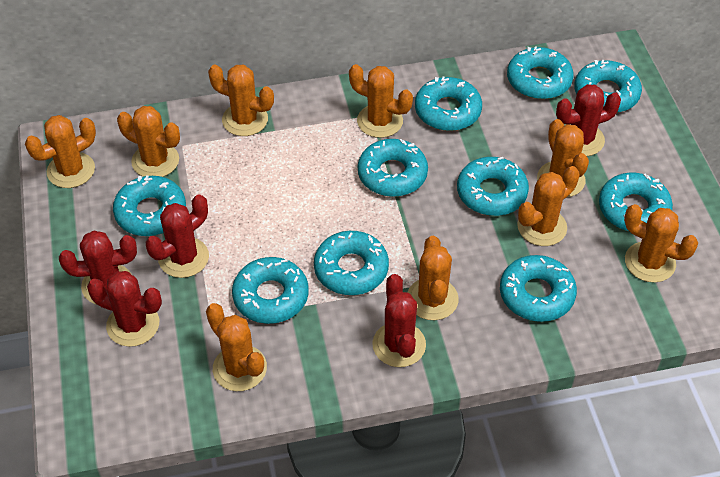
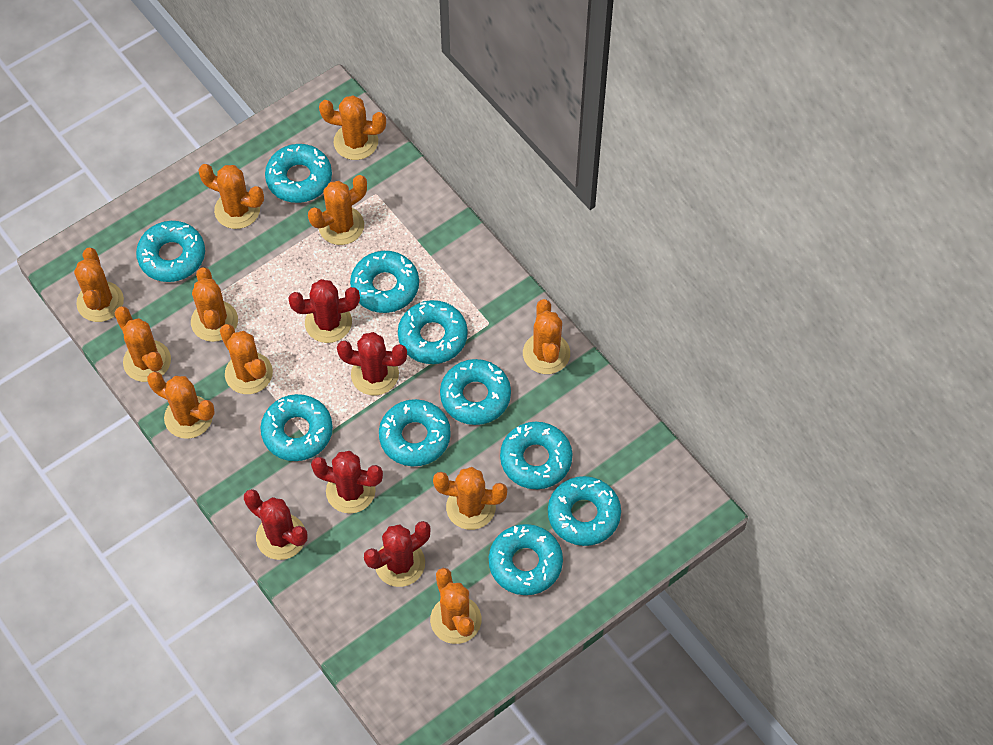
orange cactus: [25,115,96,188] [117,106,180,177] [206,303,267,391] [208,65,274,136] [349,64,413,138] [407,236,459,320] [517,166,580,246] [537,119,589,197] [624,204,698,283] = 9 -> [74,248,124,322] [115,307,171,382] [147,372,215,439] [191,267,238,342] [198,164,264,229] [220,324,273,394] [308,175,367,245] [319,95,386,160] [430,568,481,644] [433,467,507,530] [523,299,570,374] = 11

